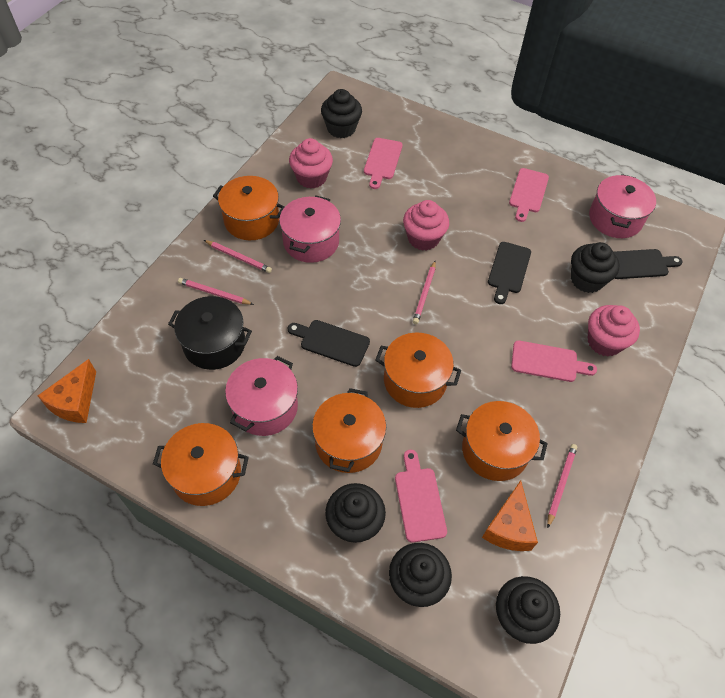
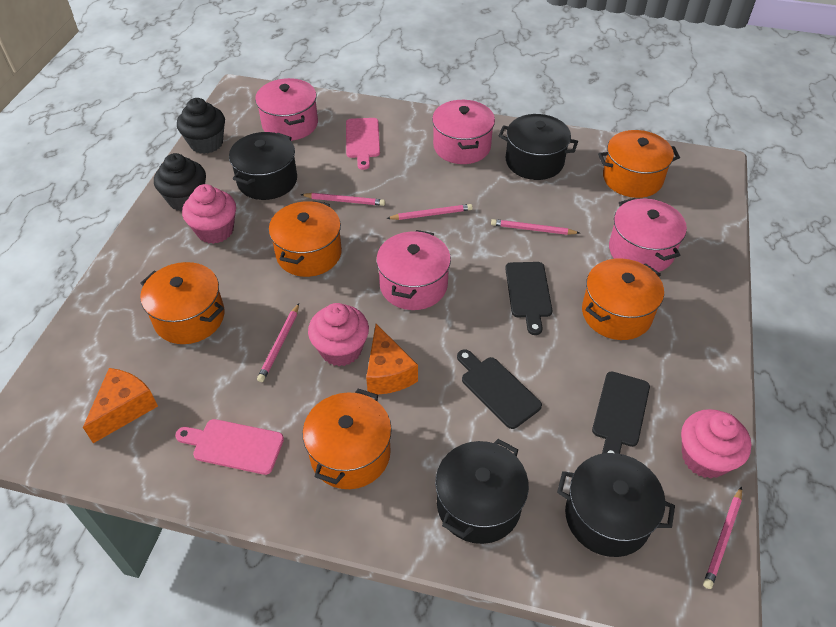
black cupcake: [321,89,362,138] [325,483,386,543] [389,543,452,607] [496,576,560,644] [571,242,619,293] = 5 -> [154,153,206,211] [177,98,225,154] = 2
black pot: [168,296,252,370] = 1 -> [229,132,297,200] [435,439,529,544] [499,114,578,180] [557,453,675,557] = 4
pink cutting board: [364,138,403,189] [395,450,447,543] [509,168,549,222] [511,341,597,382] = 4 -> [175,419,284,475] [346,118,380,170] = 2
pink pencil: [178,278,254,305] [204,240,272,273] [413,261,436,324] [547,444,577,528] = 4 -> [257,303,299,382] [300,193,385,206] [386,204,473,220] [491,219,579,235] [703,487,742,589] = 5
pink pot: [225,356,298,436] [279,196,341,263] [589,174,656,238] = 3 -> [255,78,318,141] [376,230,451,310] [432,100,495,164] [609,198,687,272] = 4

